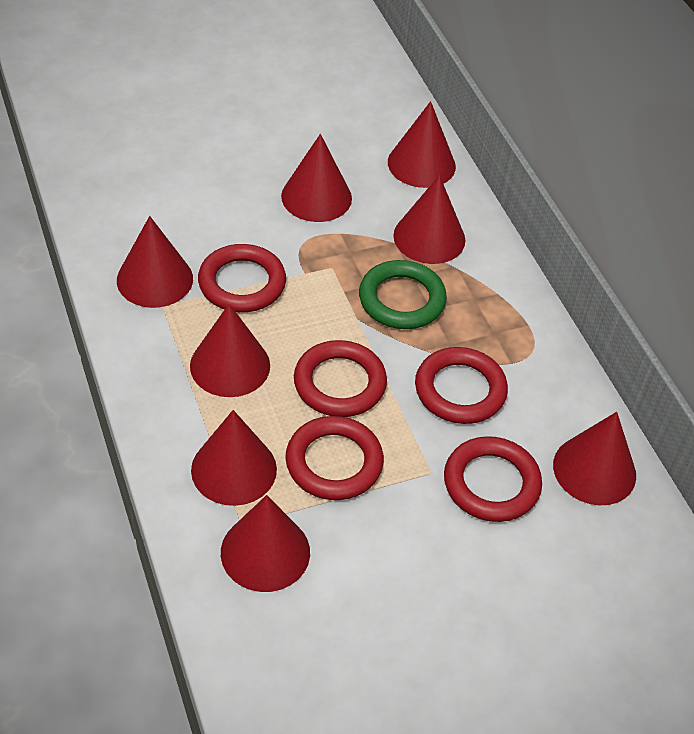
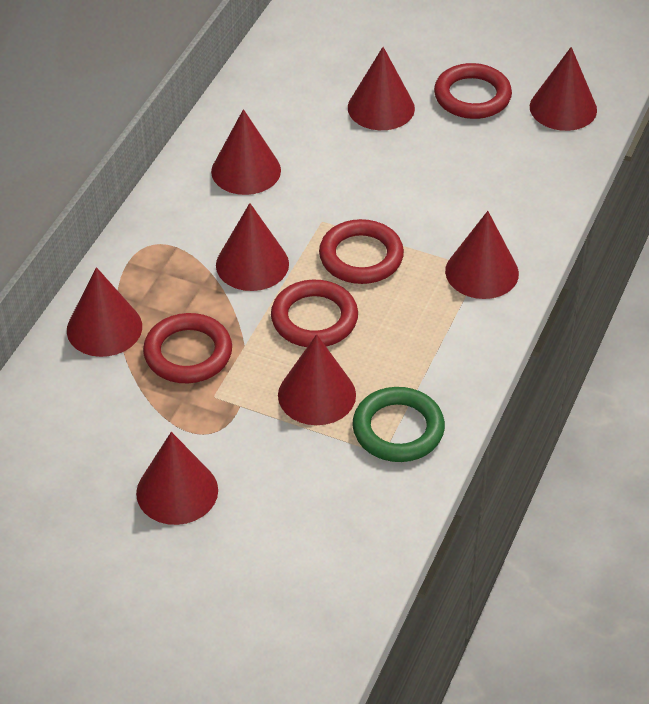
red ring: [198,244,286,312] [285,416,384,500] [294,340,387,417] [415,347,508,424] [444,436,542,522] = 5 -> [143,313,232,383] [271,280,358,347] [319,219,404,284] [434,63,512,119] = 4

